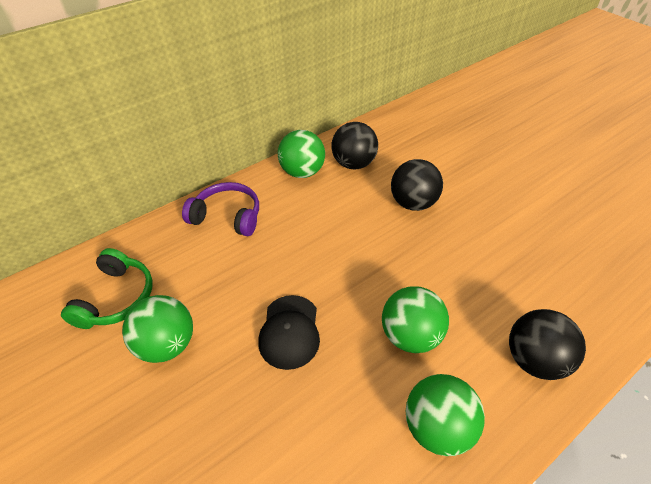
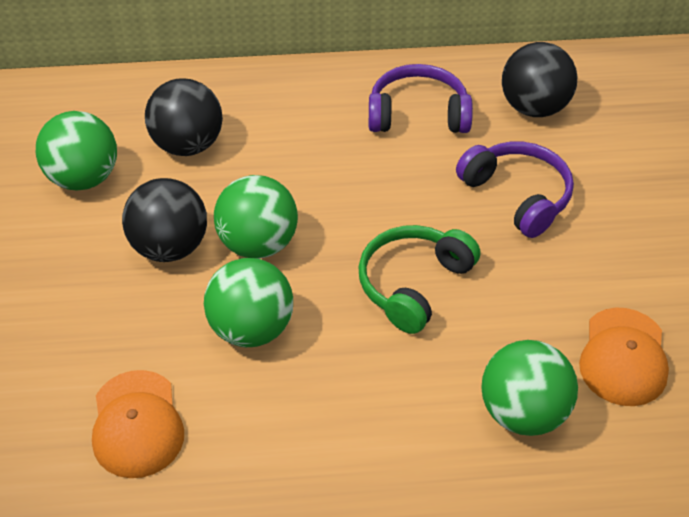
black cap: [259,295,320,370] = 1 -> none = 0
orange cap: none = 0 -> [92,370,184,478] [579,308,669,406] = 2
purple headphones: [182,182,259,236] = 1 -> [369,64,473,133] [456,142,574,238] = 2

